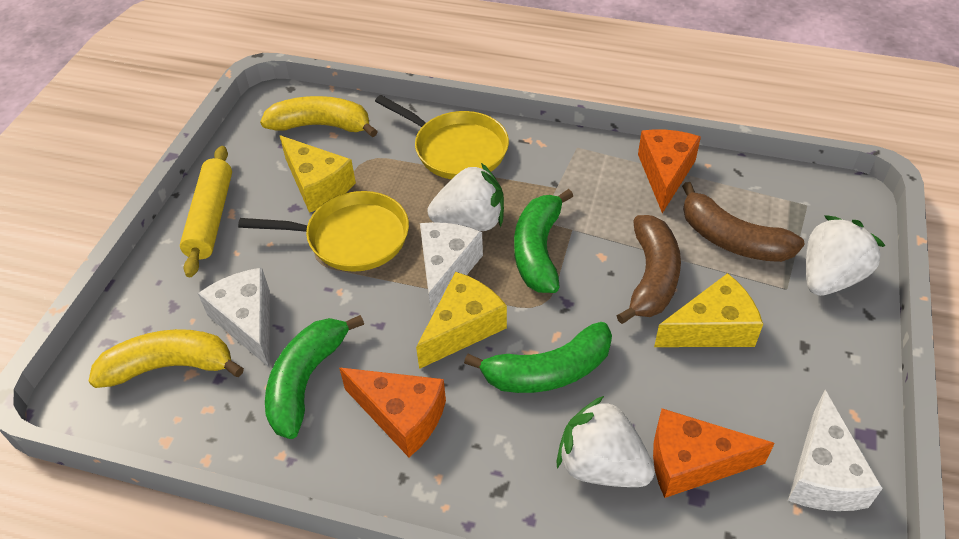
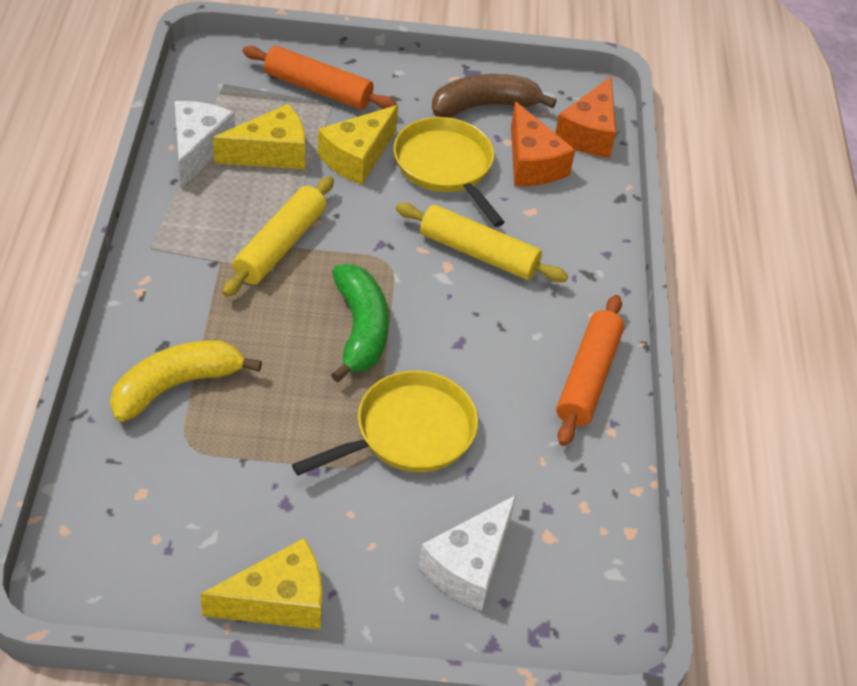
brown banana: [616,215,681,324] [682,182,805,262] = 2 -> [432,74,557,118] = 1
green banana: [265,315,364,439] [464,322,612,393] [514,189,573,293] = 3 -> [331,264,389,383] = 1
orange cheese: [339,368,446,457] [638,129,701,213] [653,408,775,498] = 3 -> [511,101,575,186] [555,76,616,157] = 2
orange rolling pin: none = 0 -> [243,46,397,109] [556,295,624,446] = 2
white cheese: [198,268,270,367] [420,222,483,317] [788,390,883,511] = 3 -> [174,101,235,188] [419,495,516,611] = 2
white strawberry: [427,163,504,231] [556,396,655,487] [806,215,885,296] = 3 -> none = 0
yellow banana: [88,329,244,388] [260,96,378,138] = 2 -> [110,340,262,422] = 1
yellow rolling pin: [180,146,232,277] = 1 -> [222,176,334,297] [396,203,568,282] = 2

